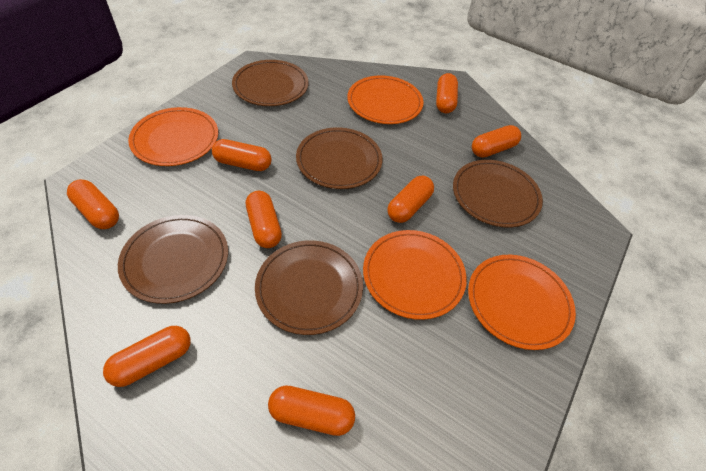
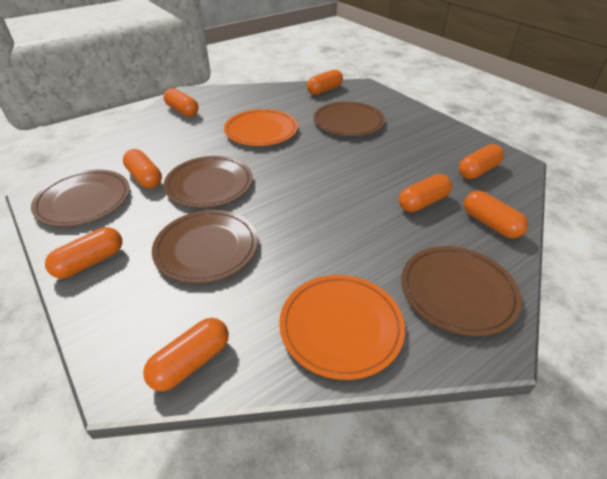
orange plate: [128,107,218,166] [347,75,423,124] [363,230,467,320] [468,255,576,350] = 4 -> [224,109,298,146] [279,275,405,380] = 2

